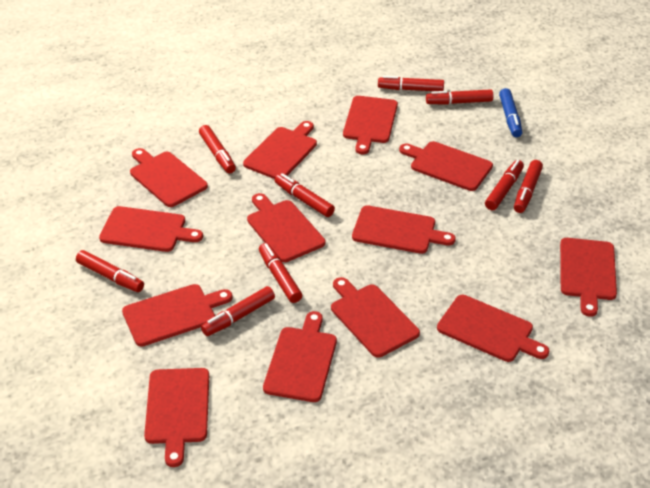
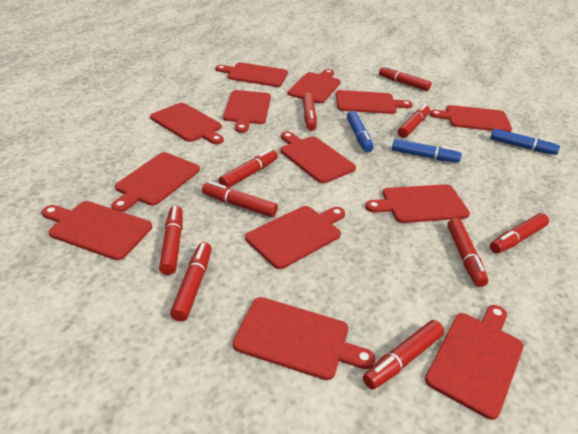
blue marker: [499,88,522,137] = 1 -> [347,111,373,152] [392,139,462,163] [490,129,560,155] = 3
red marker: [76,250,144,292] [199,125,236,173] [201,286,275,336] [259,243,302,303] [274,173,335,217] [378,76,444,91] [426,89,493,105] [485,160,524,210] [514,160,543,213] = 9 -> [159,206,183,275] [170,242,212,321] [202,181,278,217] [219,149,278,188] [303,93,317,131] [363,320,444,389] [379,66,431,91] [398,104,430,138] [447,218,488,287] [490,213,549,254] = 10

